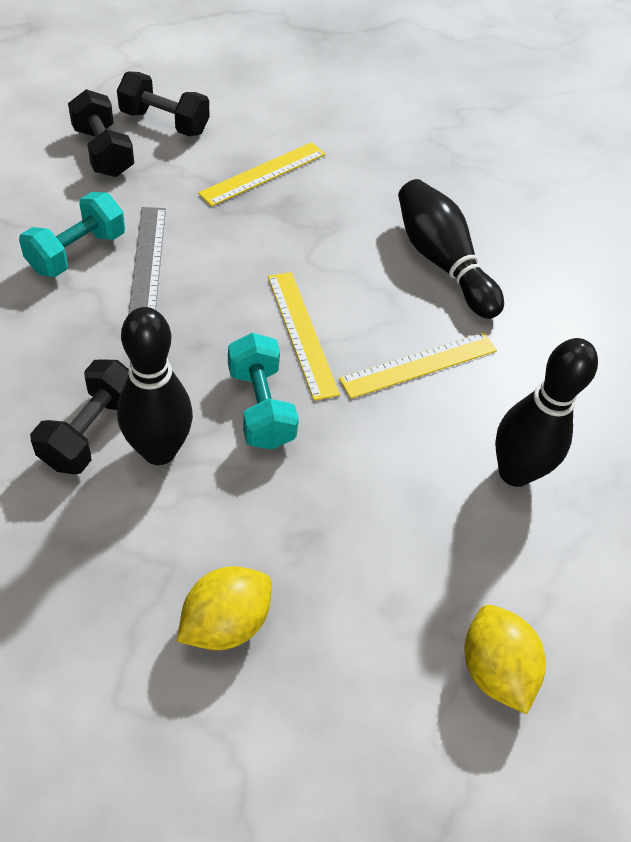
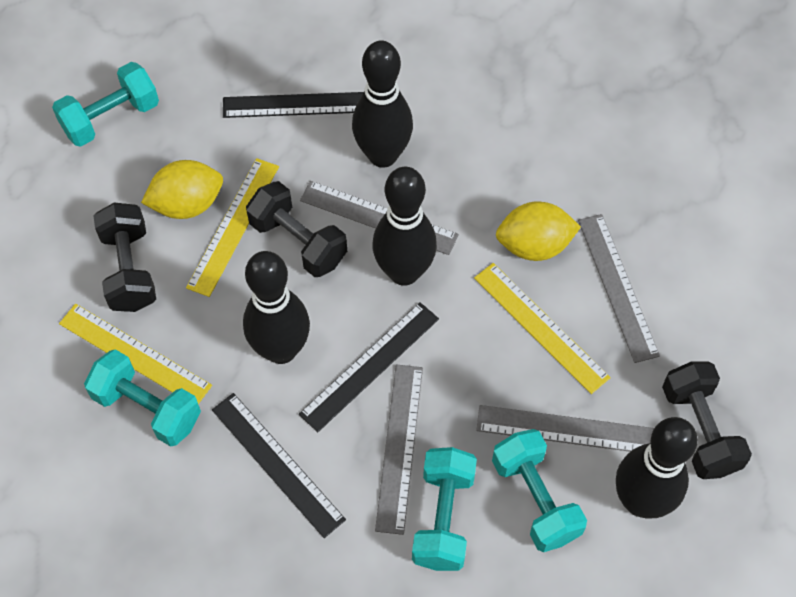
black bowling pin: [117,307,193,465] [398,179,504,319] [495,338,598,487] = 3 -> [243,251,310,364] [352,41,413,168] [373,167,437,286] [616,417,698,518] = 4
black ruler: none = 0 -> [212,393,346,538] [223,92,363,118] [299,302,439,432] = 3
grey ruler: [128,207,166,315] = 1 -> [300,181,459,255] [375,365,423,535] [476,405,654,452] [578,214,660,363] = 4
turquoise dumbbell: [19,192,125,277] [228,333,299,449] = 2 -> [52,62,159,147] [84,349,201,447] [412,447,477,571] [492,429,587,552] = 4

